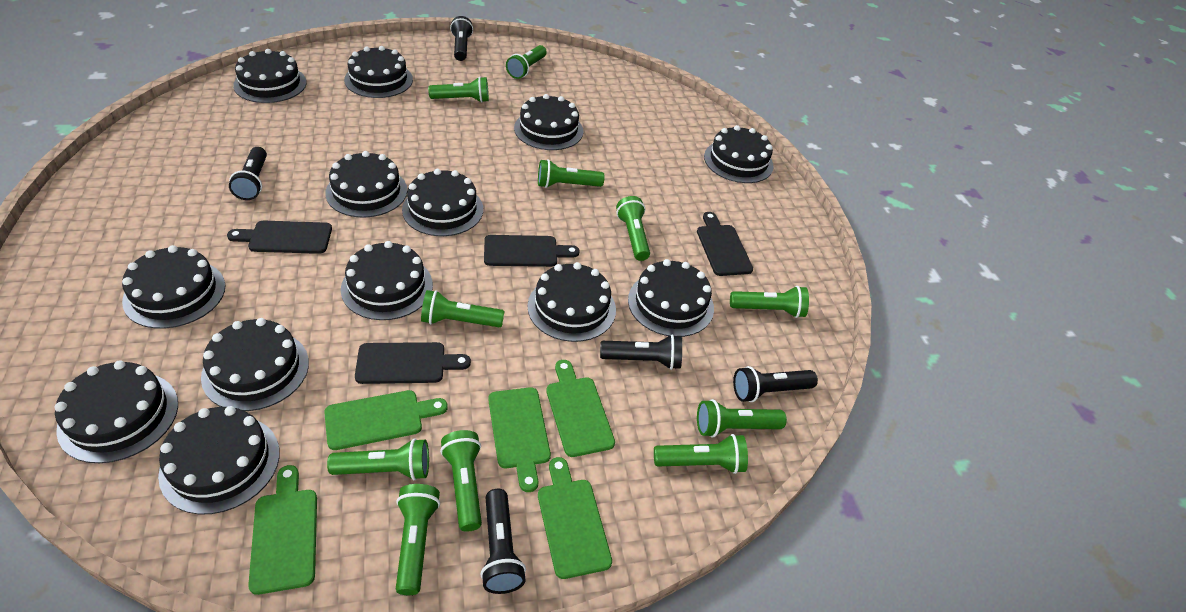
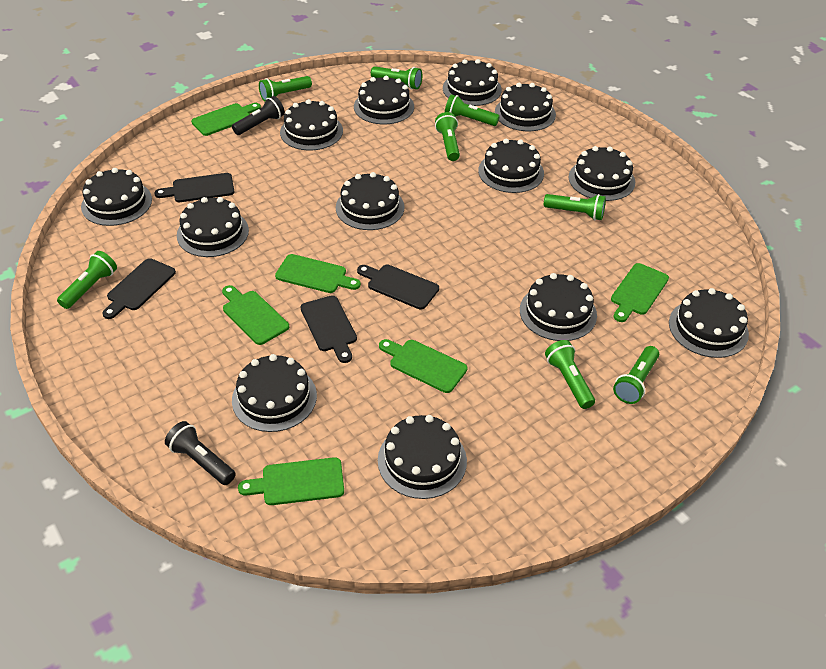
black flashlight: [229,147,267,200] [450,16,473,61] [480,489,526,594] [600,334,682,370] [733,366,818,402] = 5 -> [165,421,236,485] [232,96,285,135] = 2
green cutting board: [248,465,317,595] [324,390,448,450] [488,387,551,492] [538,457,612,579] [546,360,615,457] = 5 -> [191,103,261,136] [222,285,289,345] [238,457,344,505] [275,254,361,293] [379,339,467,393] [611,263,669,322] = 6
green flashlight: [327,438,429,480] [396,484,440,595] [421,290,505,327] [428,77,489,103] [440,430,482,532] [506,45,547,79] [538,159,605,188] [616,196,650,261] [654,434,748,474] [697,399,787,437] [730,286,809,318] = 11 -> [57,251,117,309] [259,76,312,101] [371,66,422,89] [435,112,460,161] [445,94,500,126] [544,194,606,220] [545,340,595,409] [613,346,659,404] = 8

